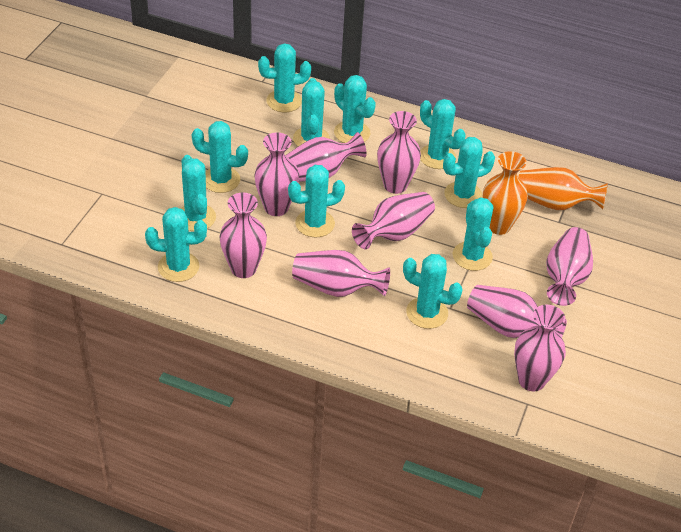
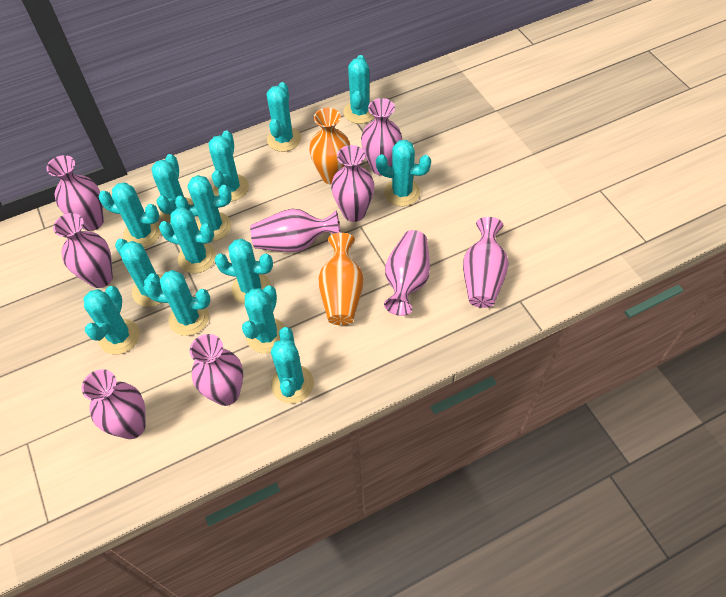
turquoise cactus: [145,207,207,282] [181,155,216,231] [192,121,248,193] [258,44,311,112] [288,165,345,237] [293,78,330,146] [334,75,376,143] [403,254,463,329] [420,99,465,169] [443,137,495,208] [453,197,493,271] = 11 -> [83,286,140,354] [98,182,161,248] [115,239,163,307] [144,270,211,336] [152,154,195,224] [159,207,216,273] [175,175,232,241] [209,131,249,201] [215,239,273,304] [242,285,286,354] [267,82,301,152] [271,327,314,404] [343,55,374,124] [376,140,431,206] = 14

